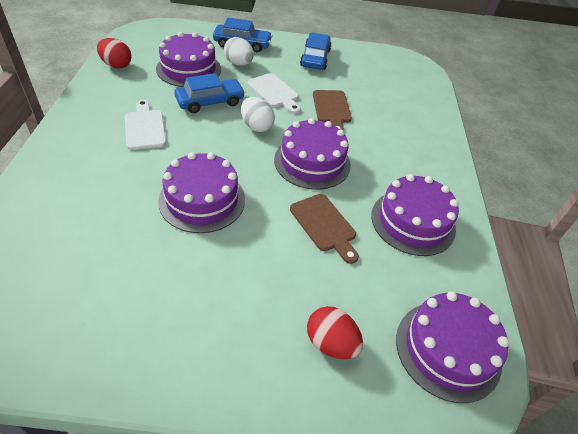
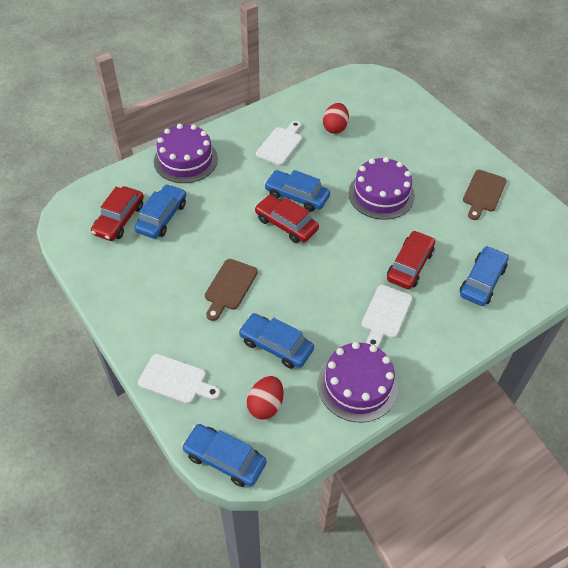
blue car: [174,73,245,113] [213,17,272,52] [300,33,332,70] = 3 -> [134,184,186,239] [182,424,267,487] [239,313,314,369] [264,170,330,212] [460,246,509,306] = 5
purple cake: [156,32,221,87] [158,152,245,233] [274,118,351,190] [371,174,459,256] [396,291,509,403] = 5 -> [154,124,218,183] [318,342,398,422] [348,157,415,220] = 3
red car: none = 0 -> [91,186,144,241] [255,195,319,243] [387,230,435,290] = 3
white cutting board: [125,100,166,150] [247,73,301,114] = 2 -> [138,354,220,404] [256,121,302,166] [362,285,412,348] = 3
white egg: [224,37,254,66] [241,97,275,132] = 2 -> none = 0

